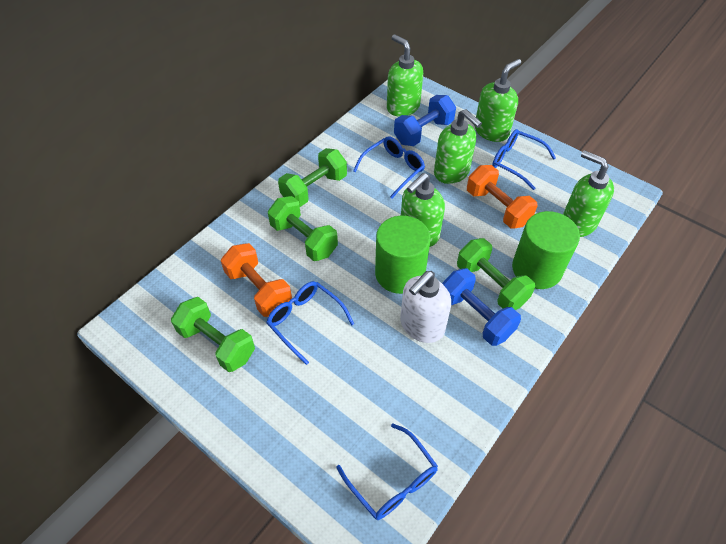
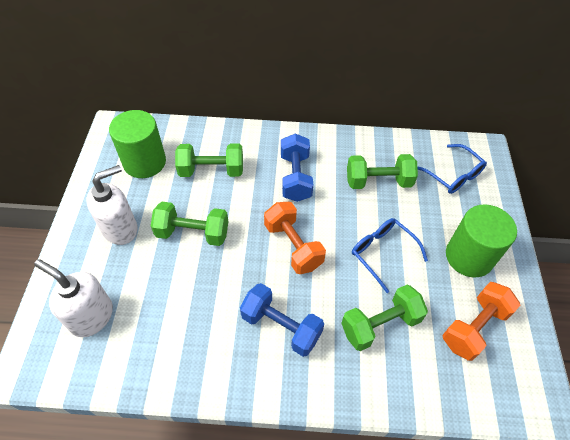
blue glasses: [266,281,354,365] [336,424,438,520] [353,136,425,198] [492,129,556,190] = 4 -> [352,218,428,293] [417,144,487,194] = 2
green soap dispenser: [387,34,423,117] [401,173,445,247] [434,109,482,184] [475,59,521,142] [563,150,614,237] = 5 -> none = 0
white soap dispenser: [400,271,451,343] = 1 -> [34,259,113,337] [86,165,137,245] = 2

